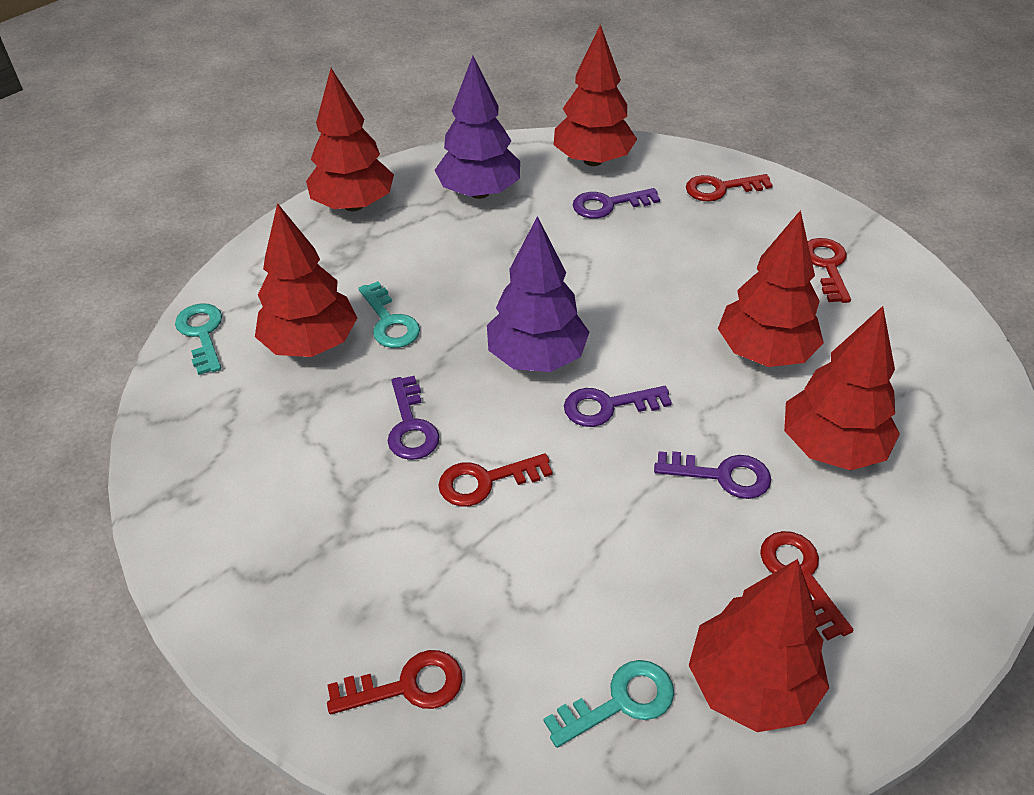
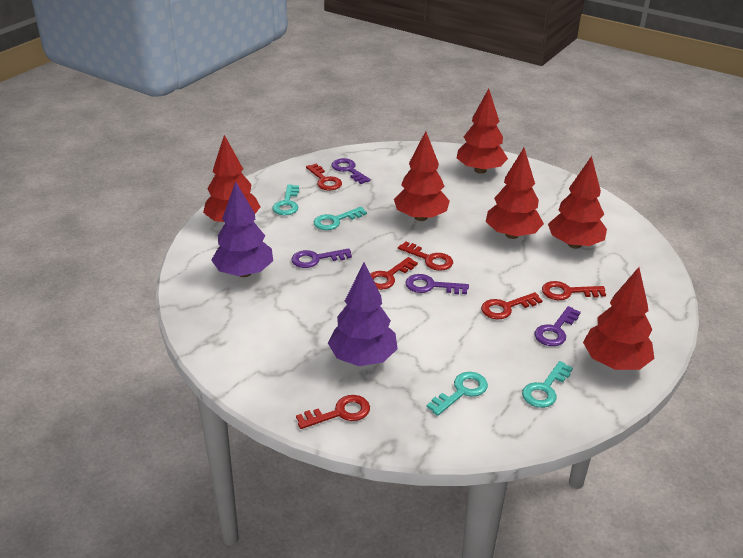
red key: [327,650,462,714] [438,453,553,507] [686,174,773,201] [760,531,854,641] [808,238,851,303] = 5 -> [296,395,370,429] [306,164,342,190] [370,257,418,290] [398,241,453,271] [481,292,543,319] [542,281,606,300] = 6
turquoise key: [175,303,222,375] [358,281,420,348] [544,660,674,748] = 3 -> [272,184,299,215] [314,207,367,230] [427,372,488,416] [522,361,573,408] = 4

